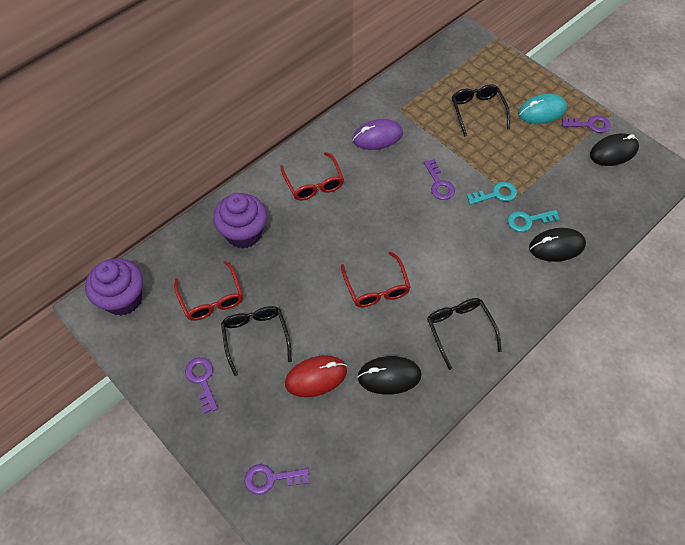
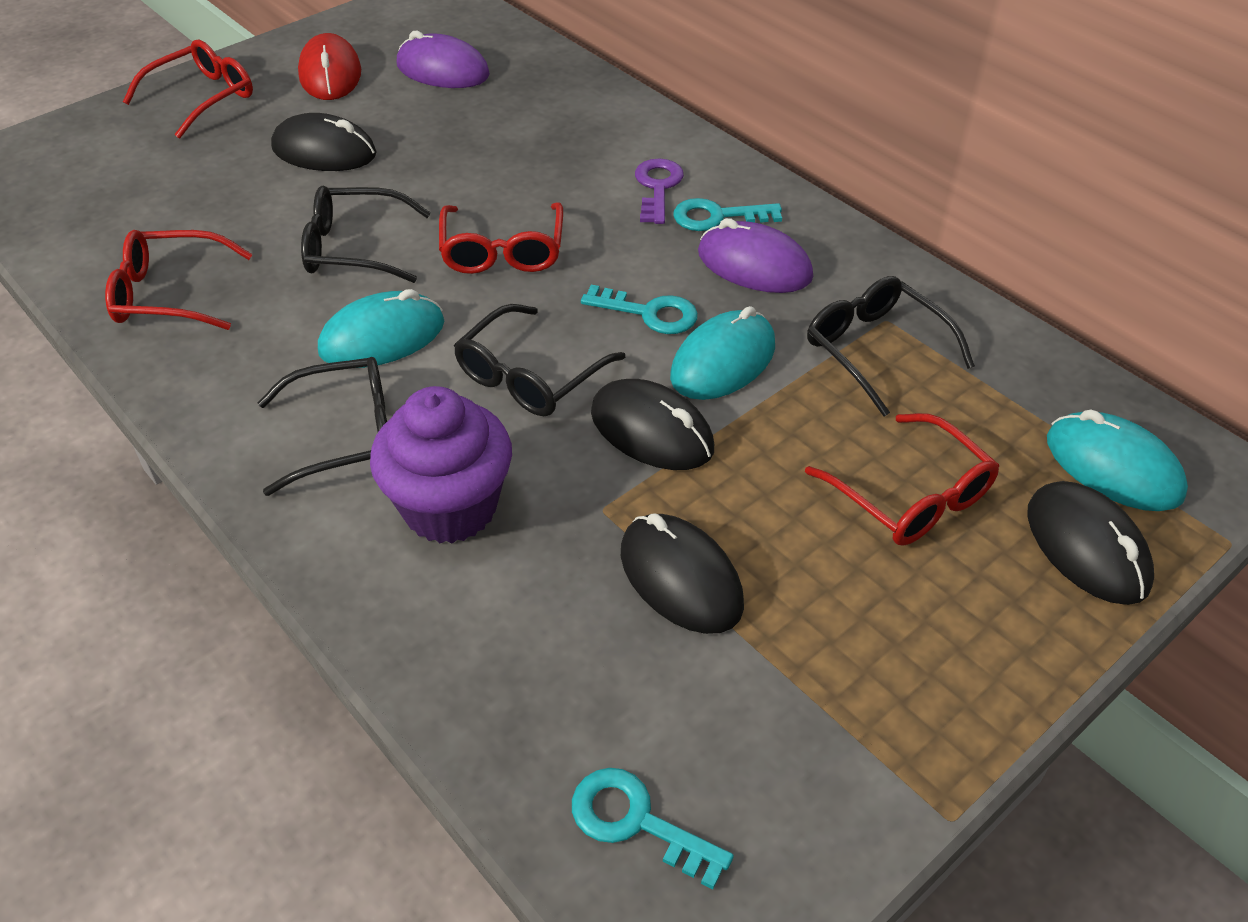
black glasses: [221,306,292,376] [427,298,502,370] [452,84,510,137] = 3 -> [258,357,387,496] [301,186,431,283] [454,304,625,416] [807,276,975,417] = 4
black mouse: [357,356,422,395] [529,228,586,262] [590,133,639,166] = 3 -> [271,113,377,171] [591,379,714,470] [621,514,744,634] [1027,481,1154,605] = 4
purple cupcake: [85,258,143,316] [213,193,267,249] = 2 -> [370,386,512,543] = 1
purple key: [185,357,218,414] [245,464,309,495] [424,159,455,200] [562,115,611,133] = 4 -> [635,159,684,224] = 1
purple mouse: [352,119,403,150] = 1 -> [396,31,490,88] [698,218,813,293] = 2
red glasses: [174,261,243,321] [280,152,344,200] [341,252,411,307] = 3 -> [105,230,253,330] [123,40,253,139] [439,203,563,274] [805,413,999,546] = 4
turquoise key: [466,182,517,205] [508,210,560,232] = 2 -> [572,768,734,889] [581,285,698,334] [673,198,782,231] = 3
turquoise mouse: [518,94,567,124] = 1 -> [318,289,444,368] [670,306,775,400] [1047,410,1188,511] = 3

